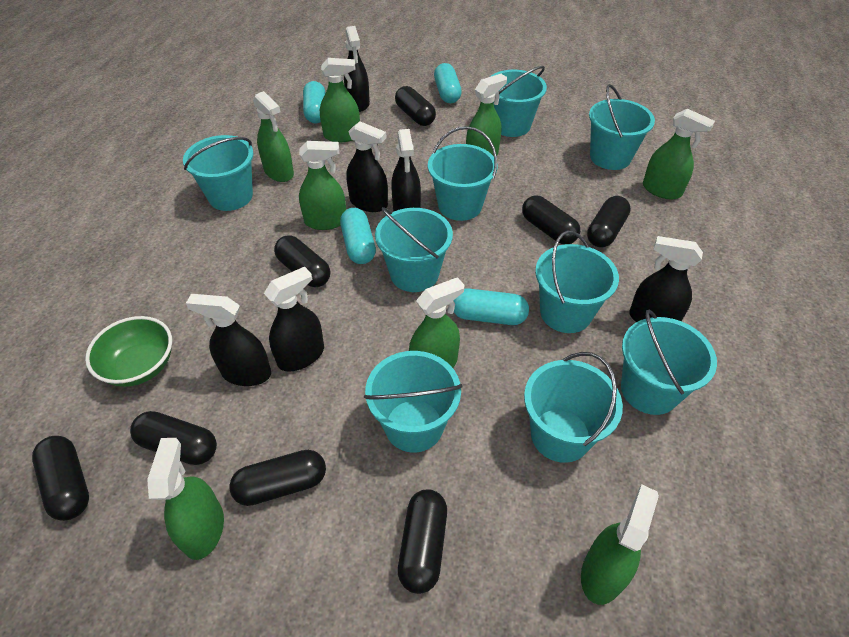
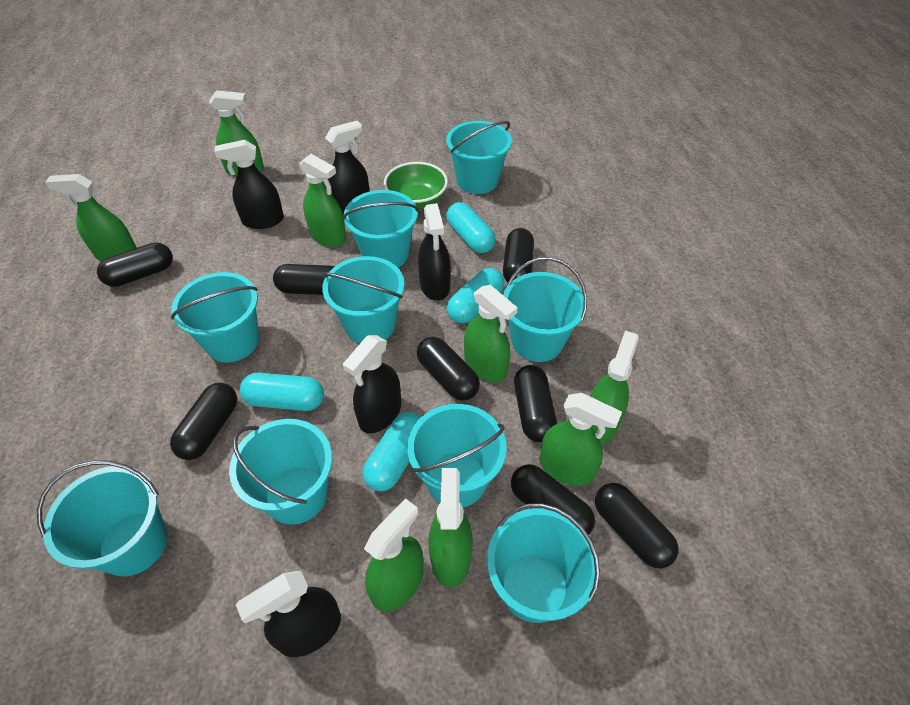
black spray bottle: [186,294,271,386] [264,267,324,372] [344,26,370,112] [346,121,388,212] [391,129,421,211] [629,236,703,322] = 6 -> [214,140,284,229] [236,571,341,657] [325,121,369,215] [343,335,401,433] [418,203,451,301] = 5

